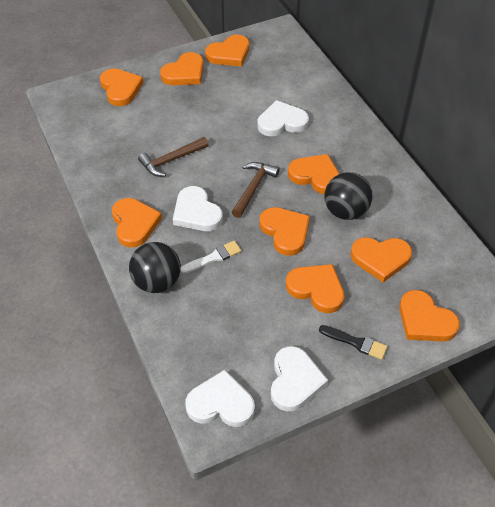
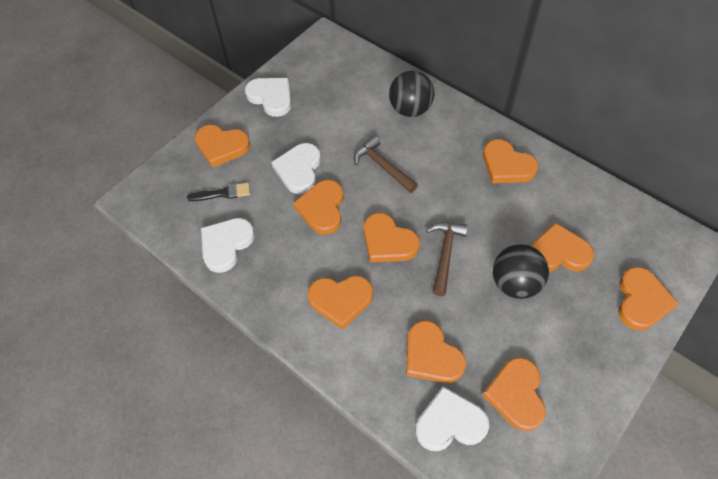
white brush: [180,241,241,273] = 1 -> none = 0

